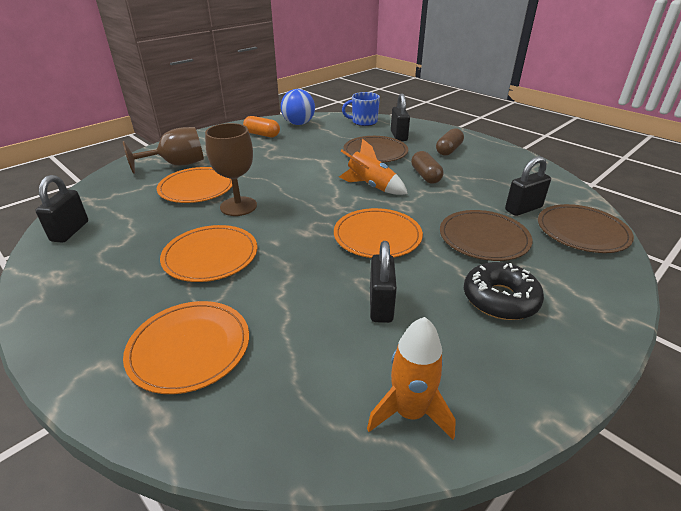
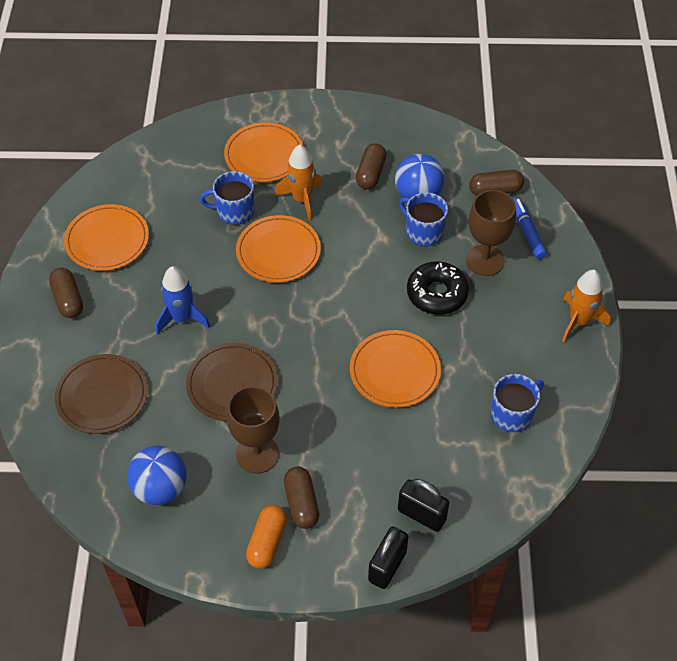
black padlock: [35,175,88,243] [370,241,397,323] [391,93,410,141] [505,156,551,216] = 4 -> [368,527,409,589] [398,479,449,532] = 2
blue ball: [281,89,315,125] = 1 -> [127,446,187,505] [395,154,444,198] = 2
blue marker: none = 0 -> [513,198,547,259] = 1
blue mug: [342,92,380,126] = 1 -> [200,171,254,225] [399,192,448,246] [491,374,544,432] = 3
blue rocket: none = 0 -> [156,266,210,335] = 1
brown capsule: [411,151,443,184] [436,128,464,156] = 2 -> [49,268,83,318] [284,467,319,529] [356,143,387,189] [469,170,524,196] = 4
brown plate: [343,136,408,162] [440,210,532,261] [538,204,634,253] = 3 -> [55,354,148,434] [186,343,278,421] = 2

